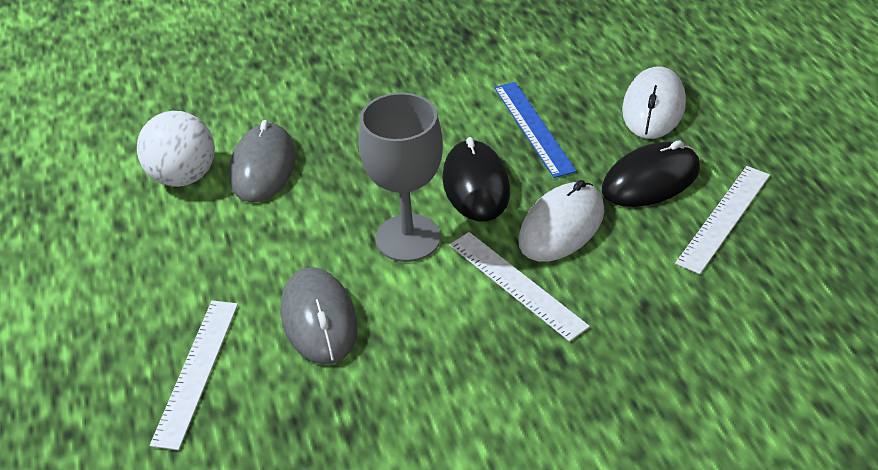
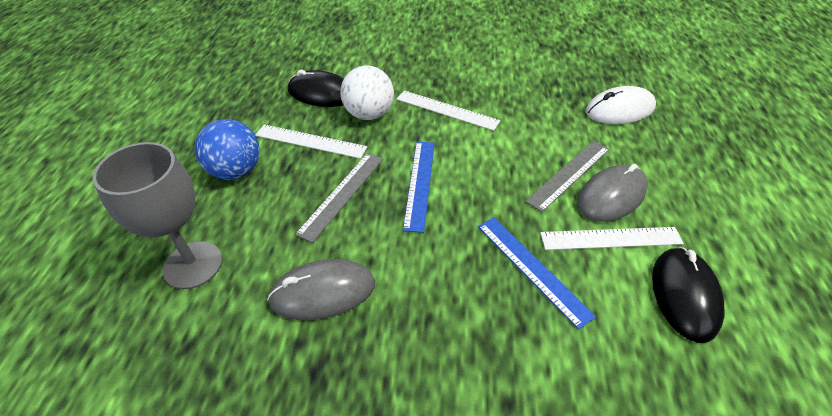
blue ball: none = 0 -> [195,119,260,180] = 1
blue ruler: [494,82,577,178] = 1 -> [403,142,435,233] [478,217,596,330] = 2
grey ruler: none = 0 -> [295,153,383,243] [525,141,609,212] = 2
white mouse: [518,180,605,262] [622,66,686,139] = 2 -> [585,86,656,124] = 1

